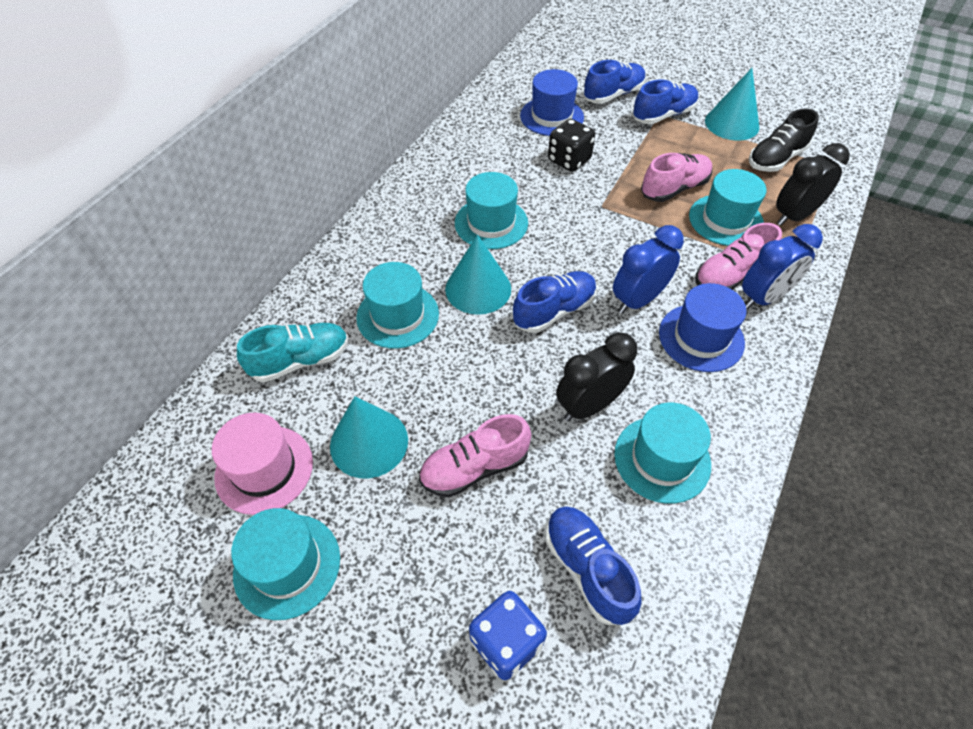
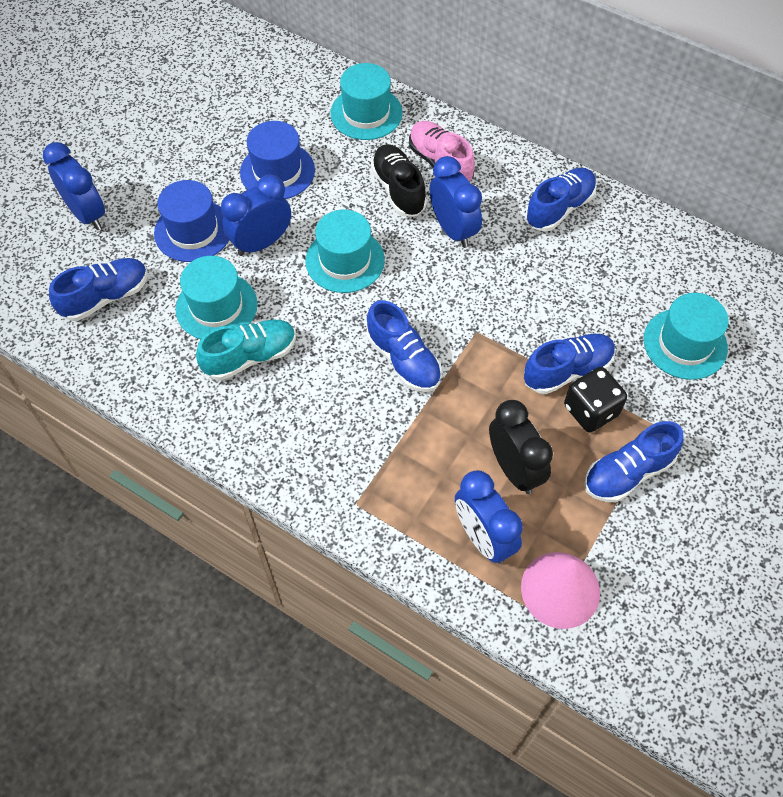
black clock: [556,332,637,421] [776,143,850,226] = 2 -> [489,400,553,494] = 1
blue clock: [613,225,684,314] [742,224,823,309] = 2 -> [43,142,105,230] [221,174,291,256] [430,156,482,248] [455,470,523,564] = 4
blue dice: [469,591,547,680] = 1 -> none = 0
blue shoe: [513,271,597,333] [545,506,642,625] [583,60,646,104] [633,80,699,124] = 4 -> [49,258,148,321] [367,300,442,392] [524,334,616,394] [525,168,597,232] [584,421,684,502] = 5
pink cone: none = 0 -> [521,552,600,629] = 1
pink hat: [212,413,313,515] = 1 -> none = 0
pink shoe: [419,414,531,497] [641,153,712,202] [695,223,782,290] = 3 -> [409,121,475,182] = 1
turquoise cone: [330,396,408,478] [445,235,511,315] [705,68,759,141] = 3 -> none = 0
turquoise hat: [231,508,340,620] [356,262,439,349] [455,172,528,249] [614,403,711,504] [689,169,767,246] = 5 -> [175,256,257,339] [305,210,385,293] [330,63,402,140] [644,293,729,380] = 4

